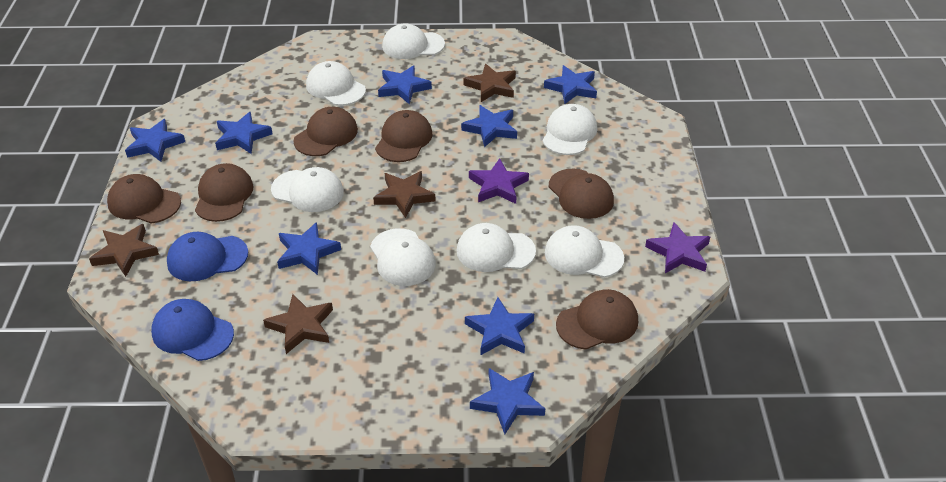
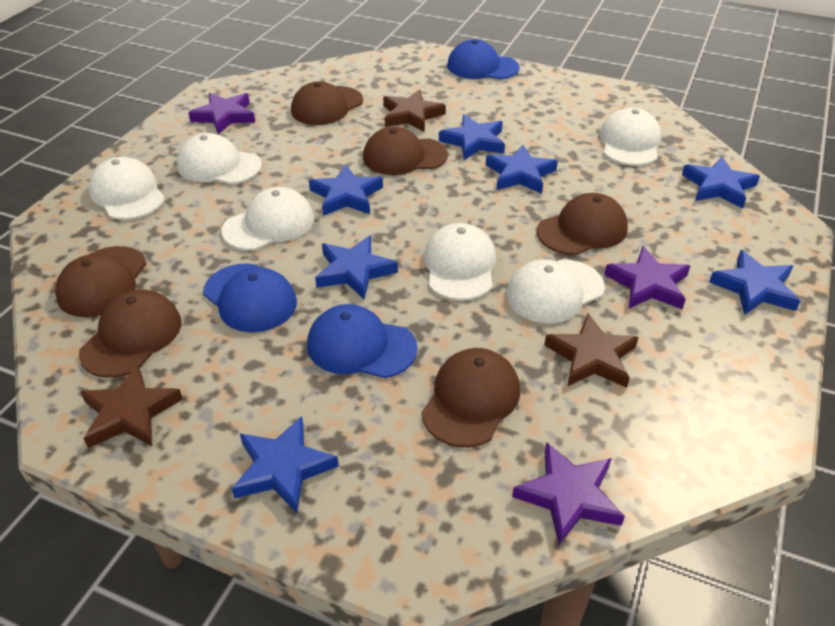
blue cap: [151,299,234,361] [167,232,248,281] = 2 -> [203,263,297,332] [307,304,418,378] [447,39,520,79] = 3
blue star: [125,119,185,162] [215,112,273,154] [277,222,341,275] [378,65,432,104] [461,105,517,147] [465,297,534,356] [470,368,545,435] [544,65,597,104] = 8 -> [232,416,339,513] [309,164,383,216] [315,235,398,300] [439,114,505,160] [486,145,558,194] [682,156,760,208] [709,250,801,315] = 7
brown star: [89,224,159,277] [263,294,333,354] [373,171,436,218] [463,64,516,102] = 4 -> [80,364,183,448] [383,90,446,132] [544,313,639,388] = 3
purple star: [469,158,529,204] [645,222,710,273] = 2 -> [188,93,255,134] [512,442,625,545] [604,246,690,309] = 3
white cap: [271,167,344,212] [306,61,366,106] [370,228,436,286] [382,23,445,59] [456,223,536,272] [542,104,597,155] [545,225,624,278] = 7 -> [89,157,165,220] [177,133,262,184] [221,187,314,251] [424,223,496,301] [506,259,605,324] [600,108,661,166] = 6

